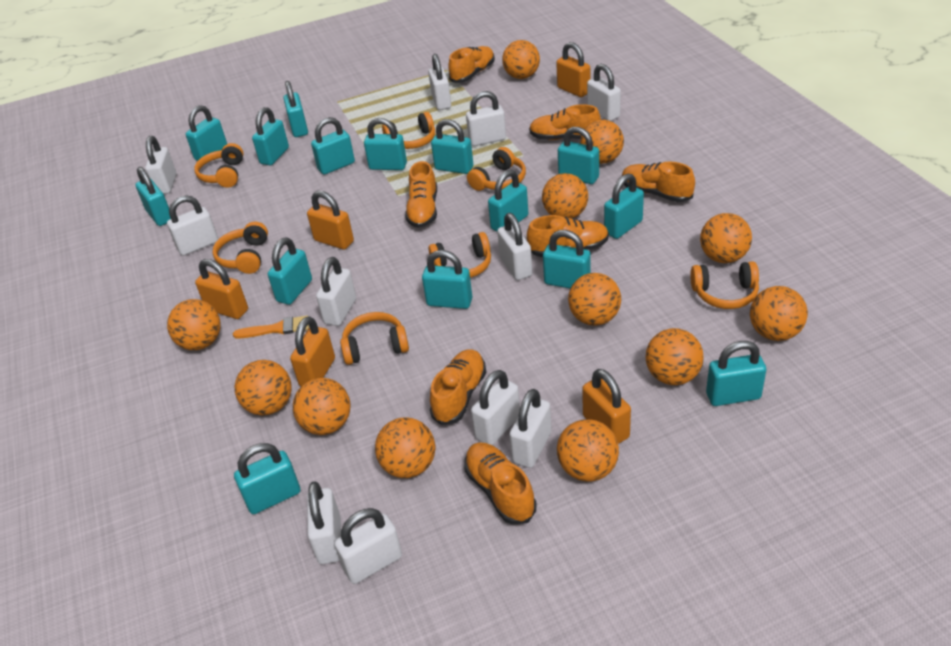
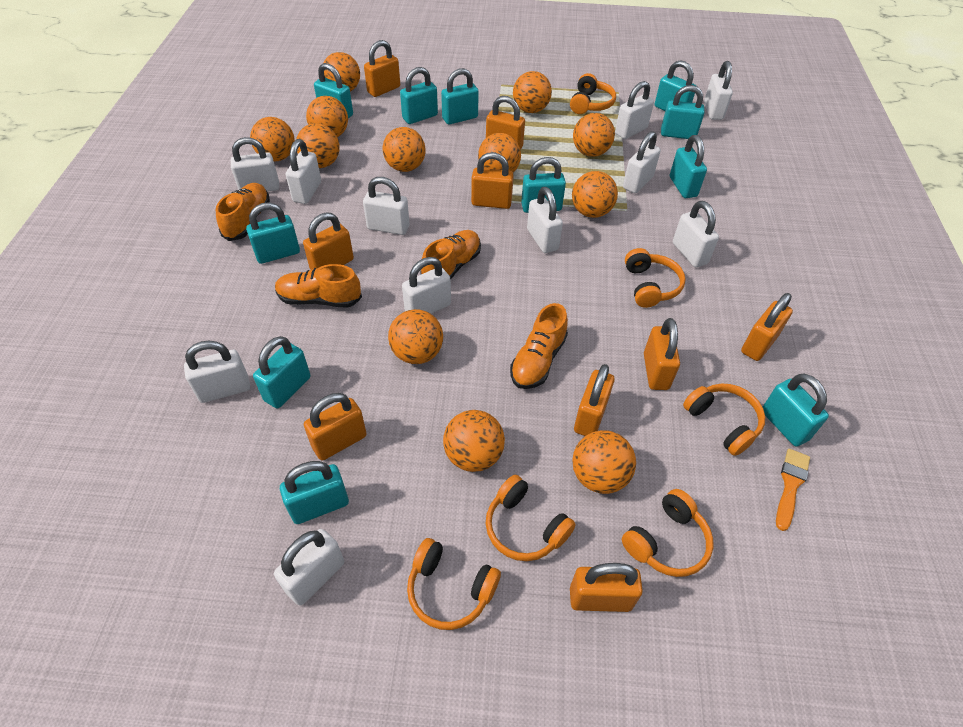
orange headphones: [194,143,244,188] [212,222,268,274] [340,312,409,365] [382,112,435,149] [428,232,491,278] [467,147,526,191] [690,261,759,309] = 7 -> [407,538,501,630] [486,475,576,561] [570,73,616,114] [622,489,713,577] [625,248,686,308] [683,384,765,456] = 6
orange padlock: [195,259,248,319] [290,316,335,386] [307,191,354,250] [556,42,590,97] [582,369,631,444] = 5 -> [303,212,354,270] [304,393,367,460] [364,40,400,97] [471,152,514,209] [486,96,525,150] [570,563,643,612] [574,364,615,436] [644,318,680,390] [741,293,793,361] = 9
orange shoe: [405,161,437,228] [430,349,486,425] [448,46,495,83] [464,442,536,525] [527,215,609,257] [529,104,601,140] [622,161,695,202] = 7 -> [216,183,270,241] [275,264,362,308] [420,230,481,279] [510,303,568,389] = 4
turquoise padlock: [135,167,171,226] [186,105,227,161] [234,443,300,514] [252,107,289,165] [268,237,312,305] [283,81,308,137] [311,117,355,175] [364,118,407,170] [422,250,472,309] [431,119,473,174] [488,170,528,231] [543,230,591,289] [558,127,599,184] [604,174,644,239] [706,341,766,406] = 15 -> [246,202,300,264] [253,336,310,408] [280,461,349,524] [314,63,353,118] [400,67,438,124] [441,68,479,125] [521,157,566,213] [655,60,696,111] [661,85,705,139] [670,135,707,198] [763,374,829,447] = 11

